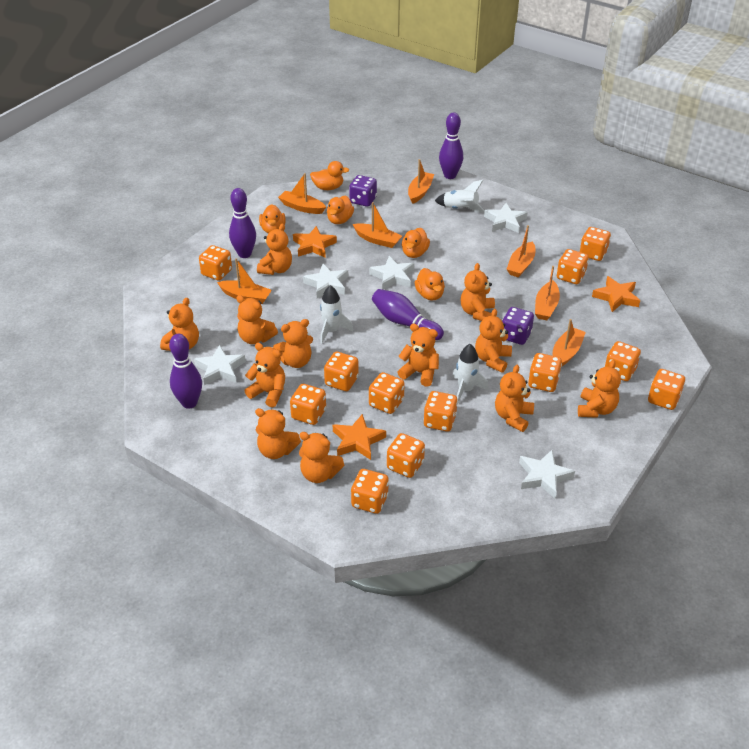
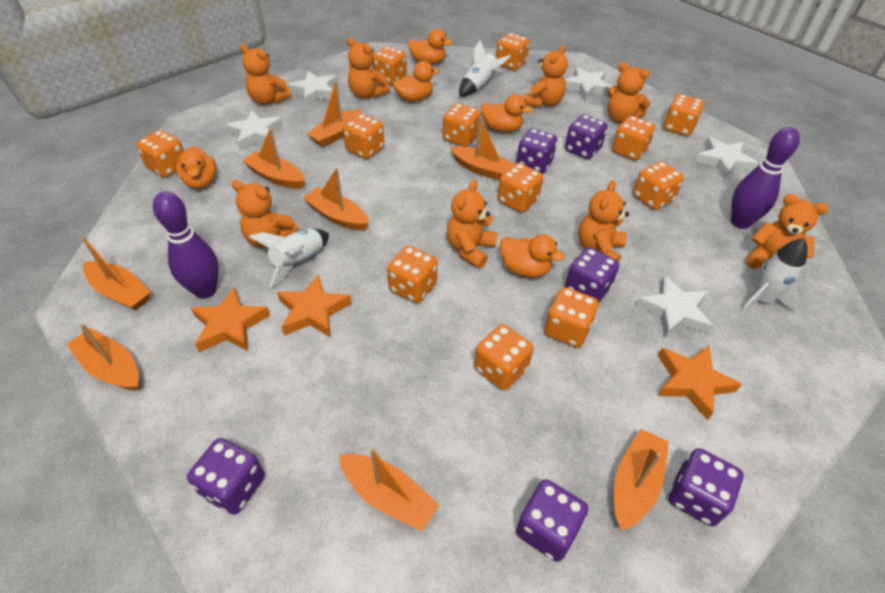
orange boat: [217,258,272,304] [278,173,326,214] [353,202,402,248] [408,159,434,204] [507,225,535,277] [535,266,560,320] [552,319,586,366] = 7 -> [66,323,139,391] [82,236,151,311] [242,128,305,189] [303,168,369,231] [307,81,362,147] [339,448,440,531] [450,117,515,180] [614,429,669,531] = 8
orange teddy bear: [160,298,199,351] [236,295,278,344] [245,343,285,407] [255,408,301,459] [257,223,292,275] [273,319,313,368] [299,432,344,483] [397,323,439,387] [461,263,495,321] [475,309,512,373] [495,365,534,432] [578,360,621,418] = 12 -> [231,180,299,248] [240,44,292,105] [347,38,390,98] [447,180,497,268] [524,45,568,108] [578,180,629,262] [607,62,650,123] [746,194,829,269] = 8
purple bowling pin: [169,334,202,409] [229,188,256,258] [372,289,444,340] [439,112,463,179] = 4 -> [153,192,219,299] [731,127,800,229] = 2
purple dice: [349,175,377,207] [502,307,534,345] = 2 -> [187,438,265,515] [516,128,557,174] [516,479,588,562] [565,114,608,159] [565,247,619,302] [669,448,744,526] = 6

